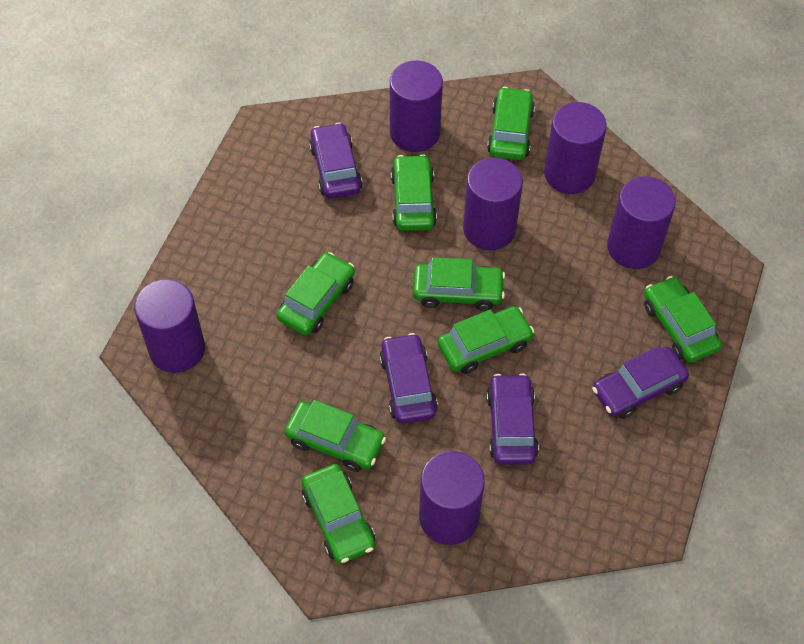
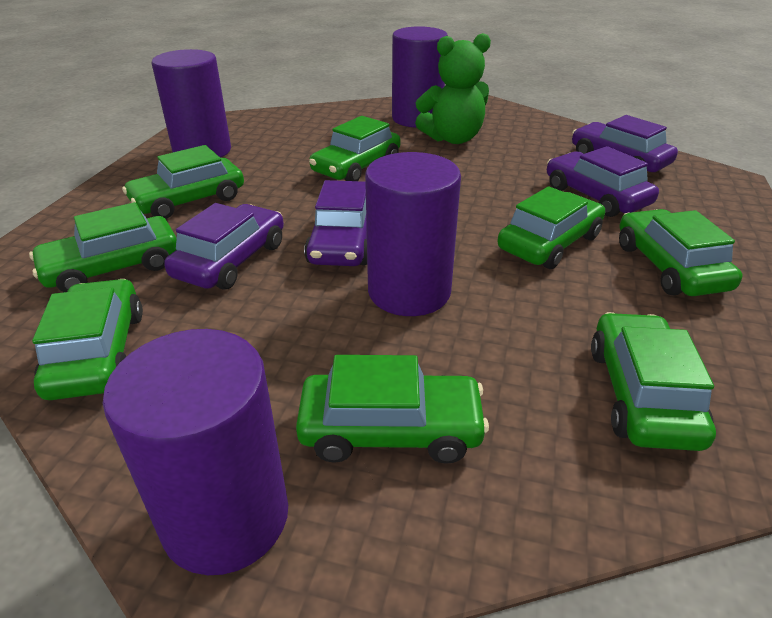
green teddy bear: none = 0 -> [415,33,491,144] = 1
purple cylinder: [134,279,205,373] [390,60,443,152] [419,451,485,545] [463,158,523,250] [544,102,607,194] [607,176,676,269] = 6 -> [103,329,288,575] [152,49,231,158] [365,152,461,316] [392,26,448,127] = 4

